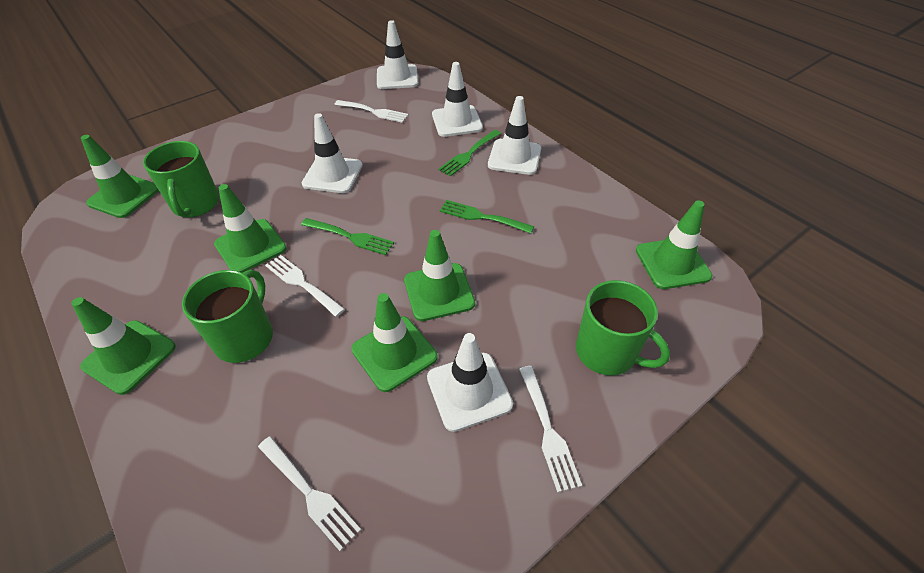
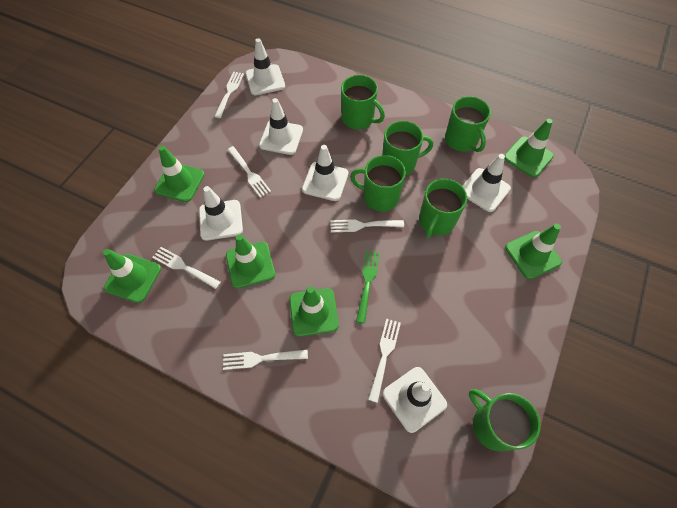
green fork: [301,218,394,255] [438,130,501,176] [440,200,534,234] = 3 -> [356,250,380,324] = 1
green mug: [143,141,219,218] [182,270,273,363] [576,280,670,376] = 3 -> [341,75,385,129] [350,155,406,212] [382,121,433,176] [419,179,467,238] [445,96,491,152] [469,389,541,451] = 6
white fork: [258,436,361,551] [265,255,345,317] [334,100,408,123] [519,366,582,493] = 4 -> [152,247,221,289] [214,72,244,118] [223,350,308,370] [227,146,271,198] [330,219,404,232] [368,319,401,403] = 6
white traffic cone: [302,113,363,193] [377,20,418,89] [427,333,513,432] [432,62,483,137] [488,96,541,175] = 5 -> [199,186,243,241] [245,38,285,95] [259,98,303,155] [302,145,348,201] [383,367,447,433] [462,154,511,212] = 6

